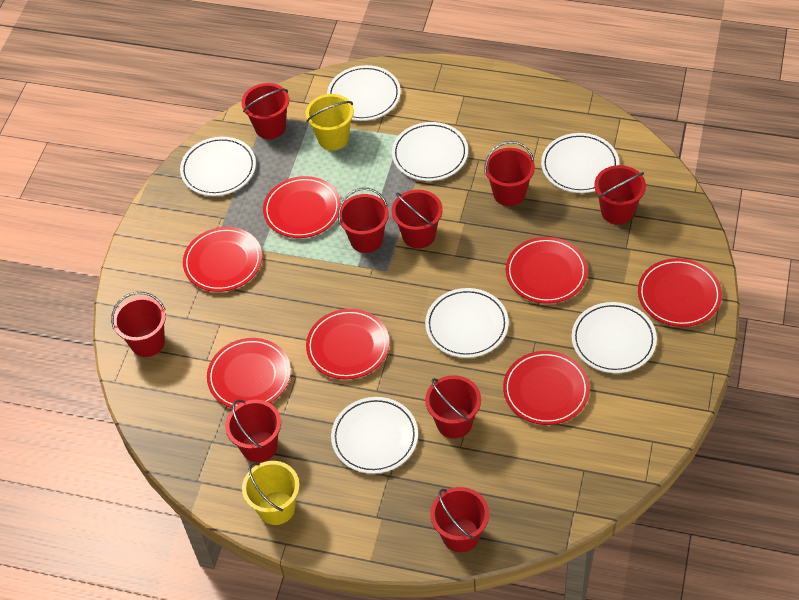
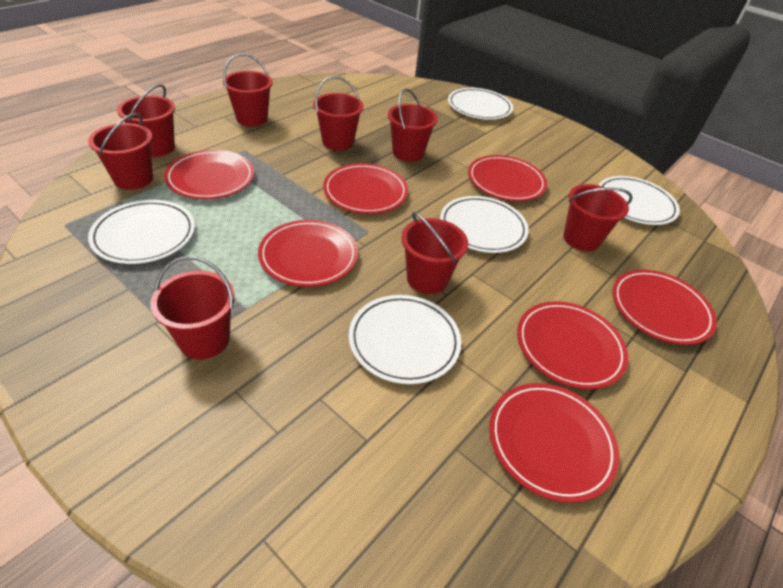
red bucket: [111,292,166,357] [225,400,281,463] [241,83,289,139] [338,188,389,253] [392,190,443,249] [425,375,481,439] [430,487,489,552] [484,141,535,206] [594,165,646,224] = 9 -> [88,113,153,190] [117,84,175,157] [150,256,235,359] [223,53,273,126] [313,76,364,150] [388,88,438,162] [401,212,468,294] [563,184,633,251] = 8
white plate: [180,137,256,196] [327,65,401,121] [331,397,418,474] [392,122,468,181] [425,288,509,358] [541,133,619,193] [572,302,657,373] = 7 -> [88,200,195,264] [349,295,461,384] [440,196,529,253] [448,88,513,120] [599,176,680,225] = 5
yellow bucket: [242,461,300,525] [305,94,354,150] = 2 -> none = 0

